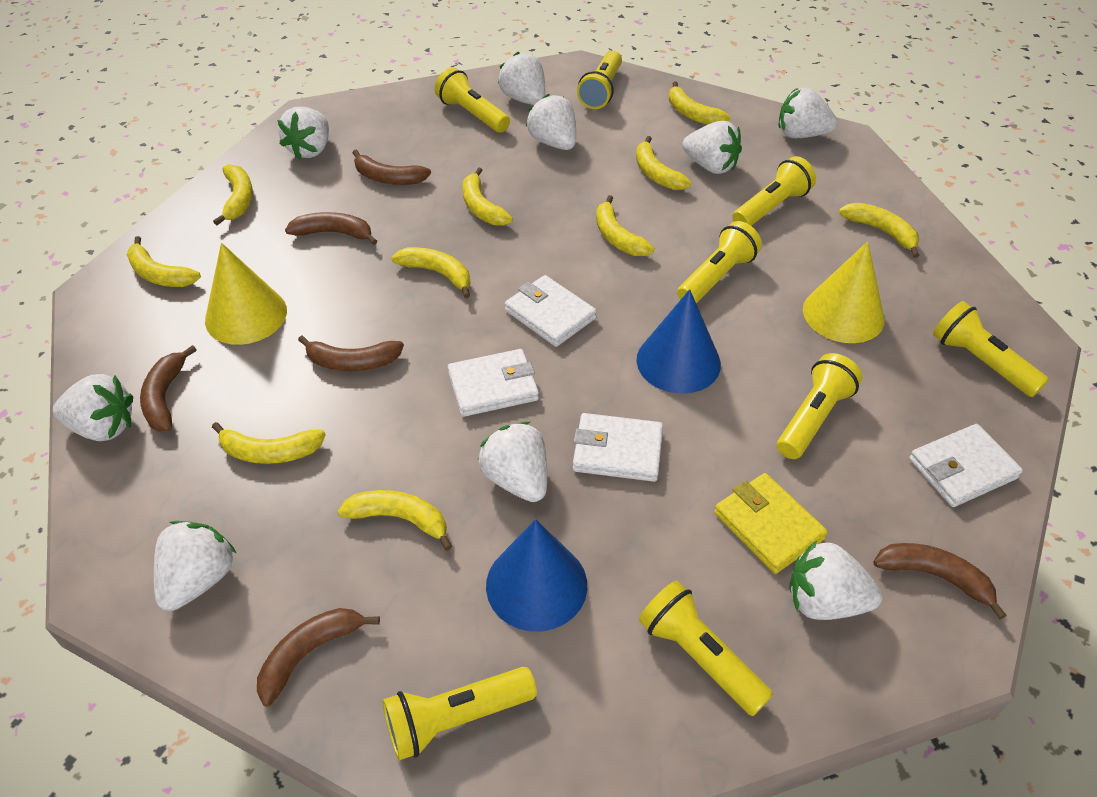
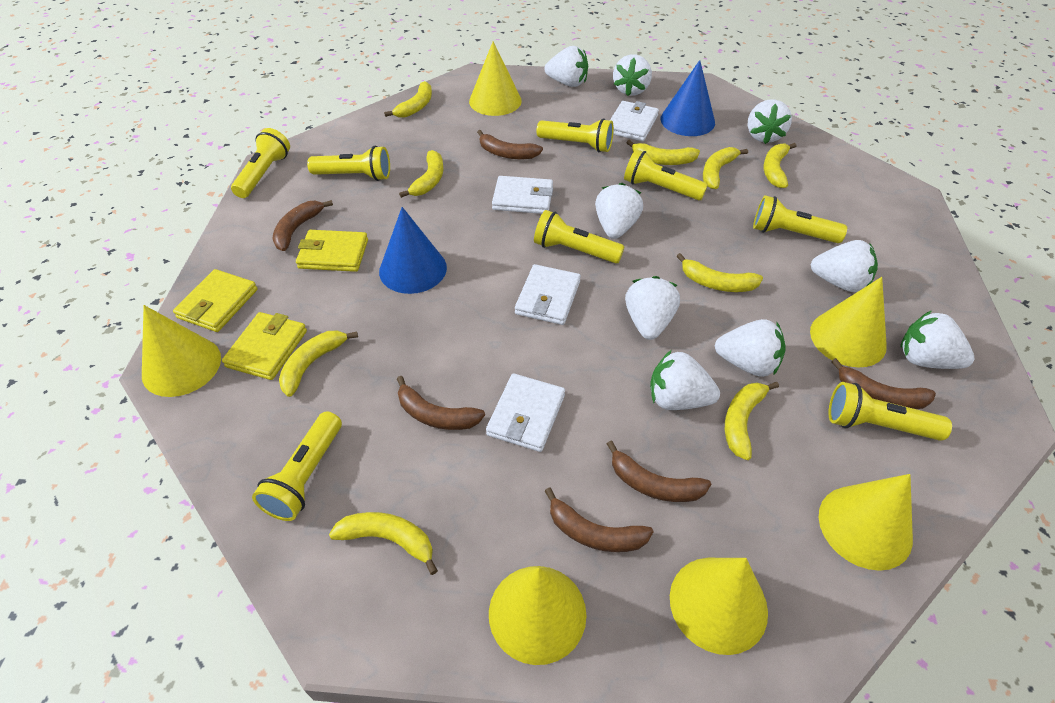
yellow banana: [127,236,201,287] [212,422,326,464] [213,164,253,225] [337,490,452,551] [391,247,470,298] [462,167,513,225] [596,195,654,256] [636,136,691,190] [669,81,730,125] [839,203,920,258] = 10 -> [279,330,358,397] [329,512,438,575] [384,81,432,118] [399,150,444,198] [626,140,700,165] [677,253,763,292] [703,147,748,189] [725,382,779,460] [763,143,796,188] = 9
yellow cone: [205,243,287,345] [803,241,885,343] = 2 -> [142,305,221,397] [469,41,522,116] [489,566,586,665] [670,558,768,655] [810,277,887,368] [819,474,913,571] = 6
yellow wallet: [714,473,828,574] = 1 -> [173,269,258,332] [222,312,307,380] [296,230,368,272] = 3

